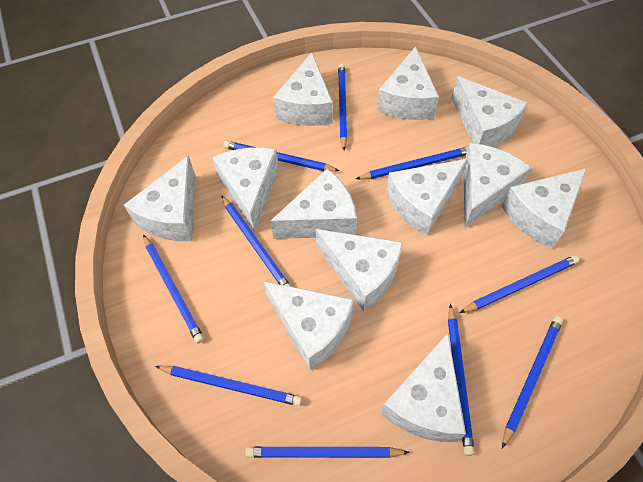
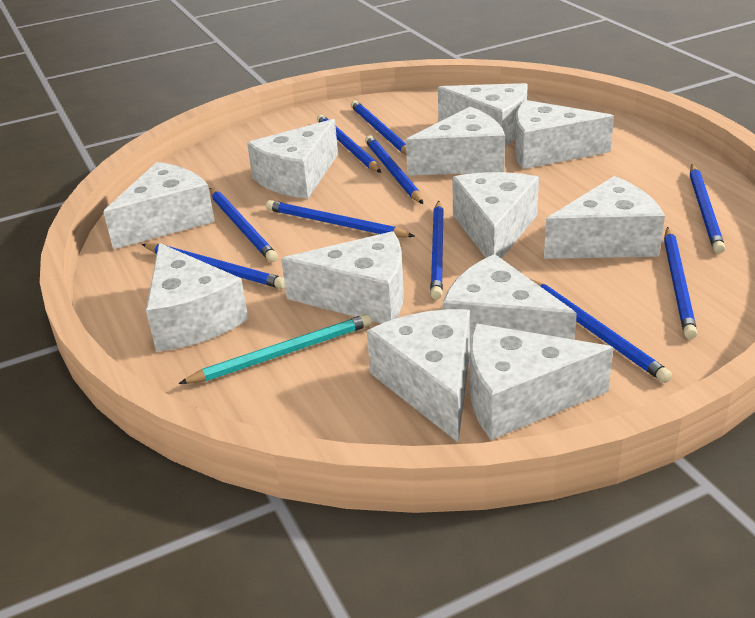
turquoise pencil: none = 0 -> [179,314,372,384] = 1

